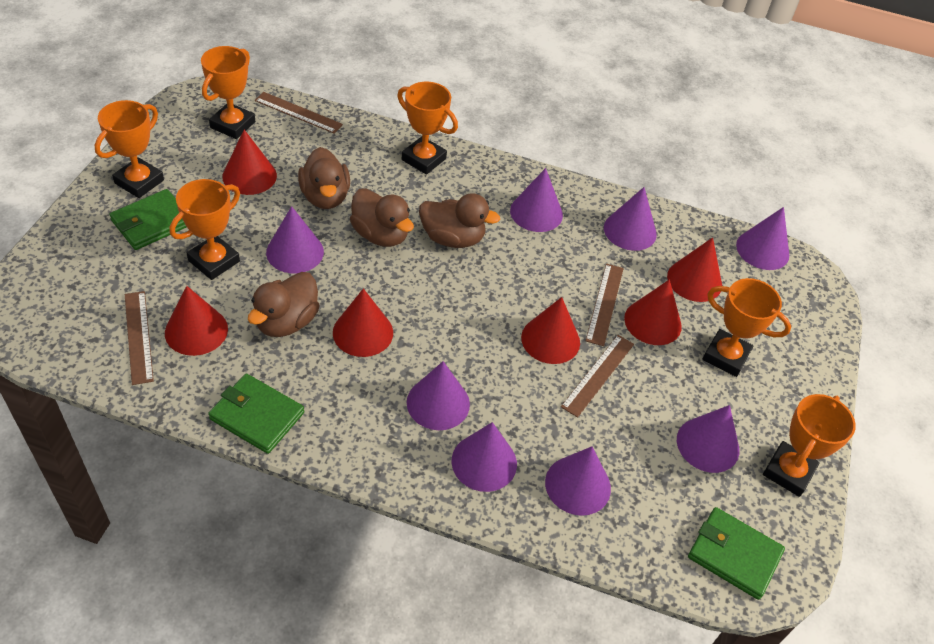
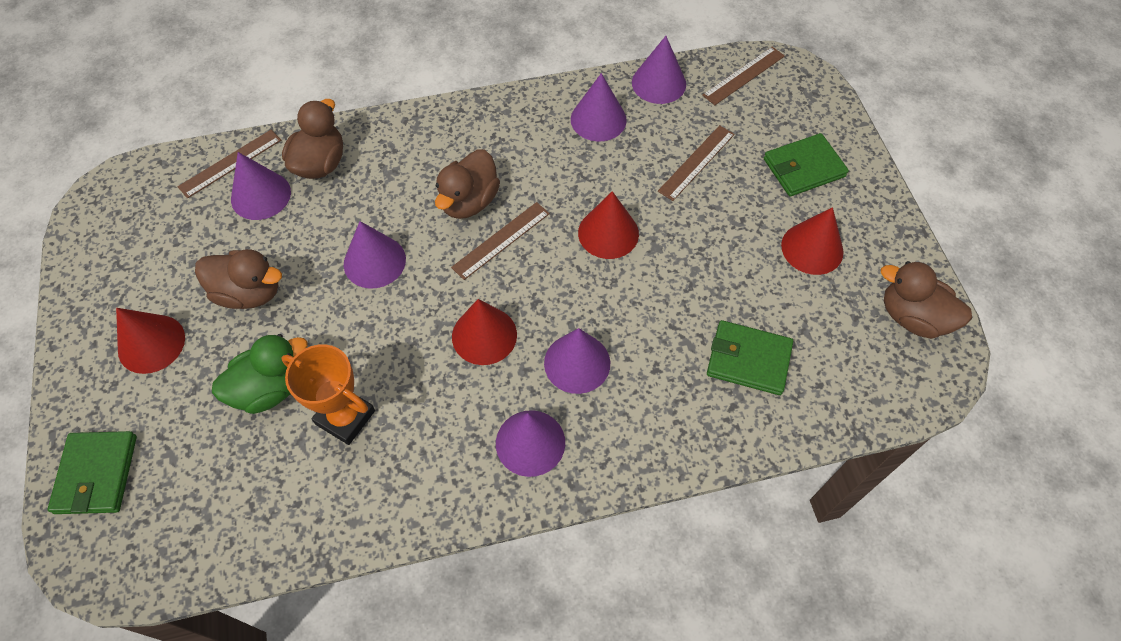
green duck: none = 0 -> [212,334,308,414] = 1
orange trophy: [94,100,164,198] [170,179,240,280] [201,46,255,139] [397,82,458,175] [703,278,791,377] [763,394,856,497] = 6 -> [282,344,375,445] = 1
purple cone: [266,206,324,273] [407,361,470,430] [451,422,517,492] [510,168,563,232] [545,446,611,516] [604,187,657,251] [677,405,739,473] [736,207,789,270] = 8 -> [231,152,291,220] [344,221,406,289] [496,410,565,477] [544,328,610,394] [571,73,627,141] [632,36,686,104] = 6
red cone: [165,286,228,356] [222,130,277,195] [333,288,393,357] [521,297,580,364] [624,279,682,345] [667,237,722,302] = 6 -> [116,308,185,374] [452,299,517,365] [578,191,639,259] [781,207,844,275] = 4

